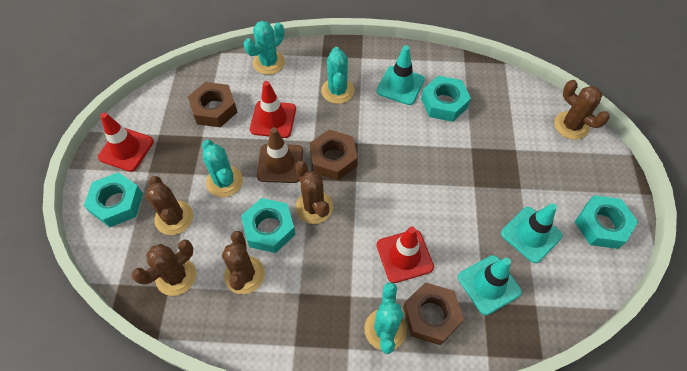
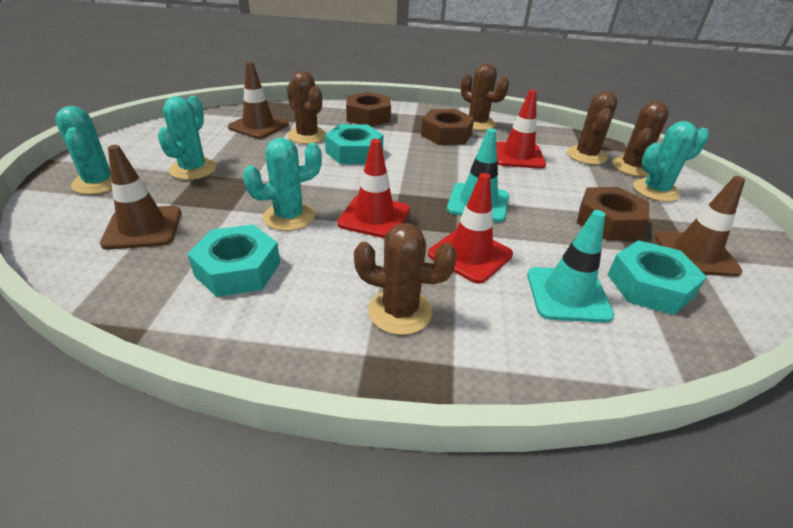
brown traffic cone: [257,127,303,183] = 1 -> [100,145,181,250] [228,61,289,139] [655,176,745,277] = 3
turquoise nut: [84,172,143,227] [241,198,296,253] [421,76,471,122] [575,195,638,249] = 4 -> [188,225,280,297] [325,124,383,164] [608,240,707,315] = 3
turquoise traffic cone: [377,45,425,105] [458,255,522,315] [501,203,562,263] = 3 -> [447,128,509,222] [527,210,614,323] = 2

